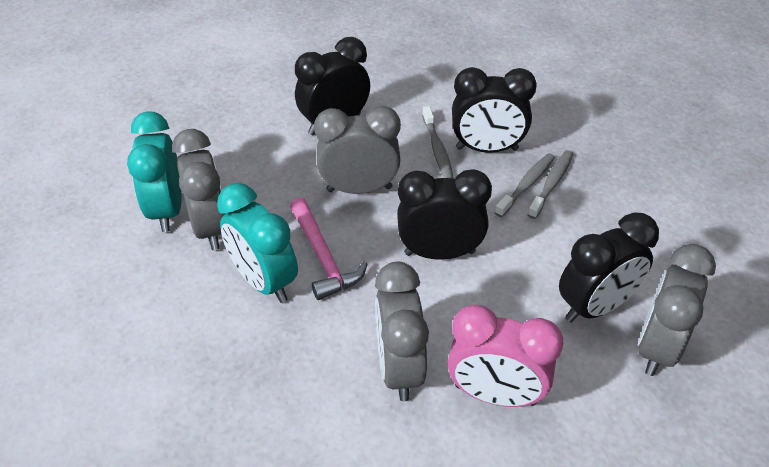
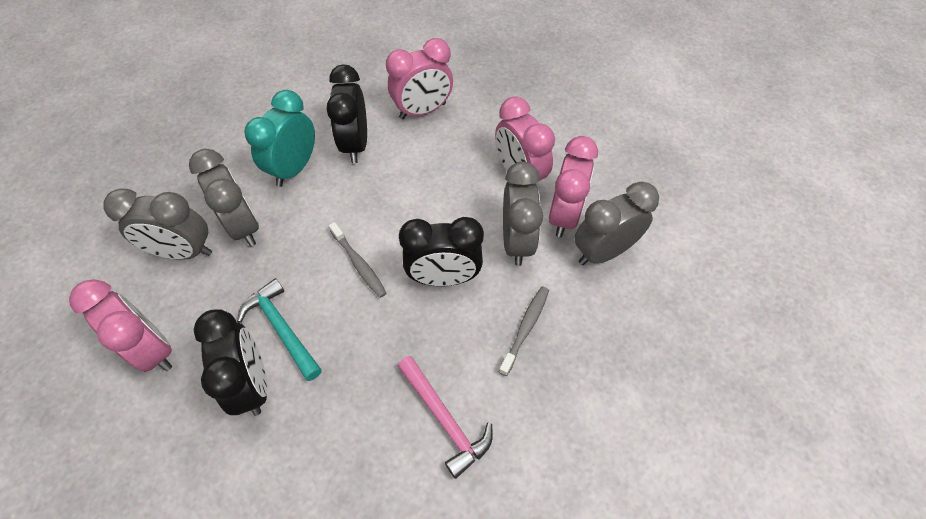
black clock: [295,37,370,135] [397,169,492,260] [452,67,537,153] [559,212,659,323] = 4 -> [193,309,268,416] [326,65,367,163] [399,217,484,286] = 3
grey toothbrush: [422,106,453,178] [495,153,555,217] [528,150,573,219] = 3 -> [329,222,387,298] [499,286,549,376] = 2
pink clock: [448,305,563,407] = 1 -> [69,279,172,372] [386,38,453,119] [495,96,555,181] [549,136,598,237] = 4
turquoise clock: [127,111,182,232] [217,183,298,303] = 2 -> [244,90,315,187] = 1
turquoise hammer: none = 0 -> [237,278,322,381] = 1

